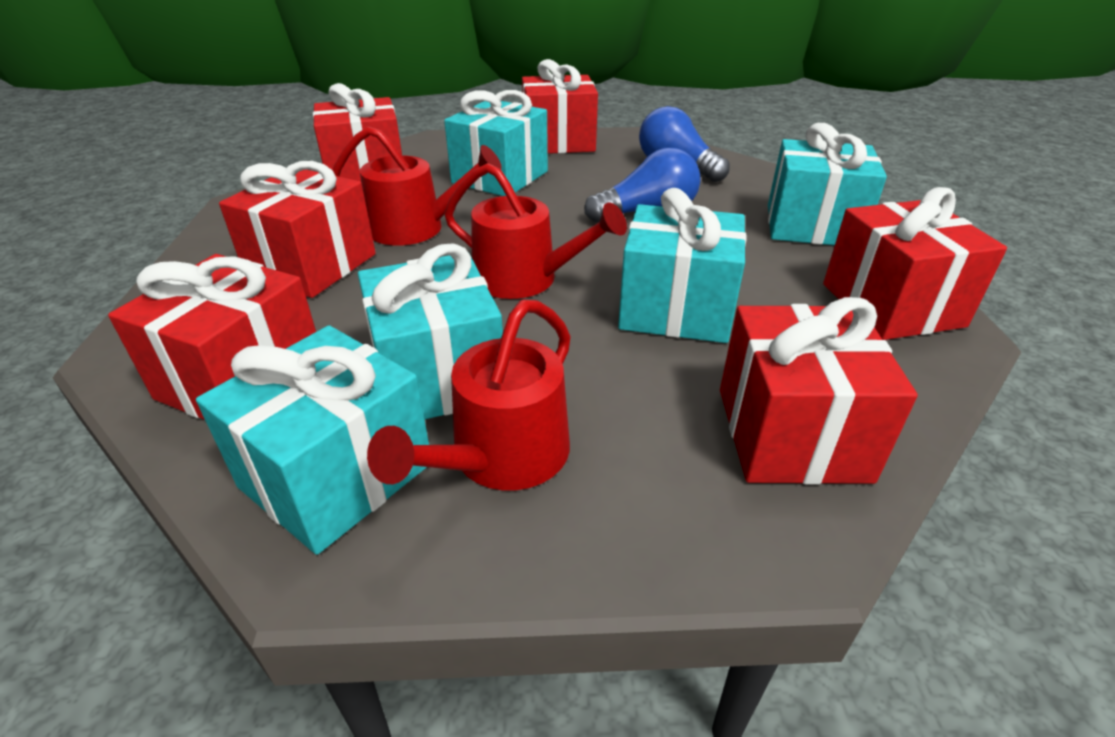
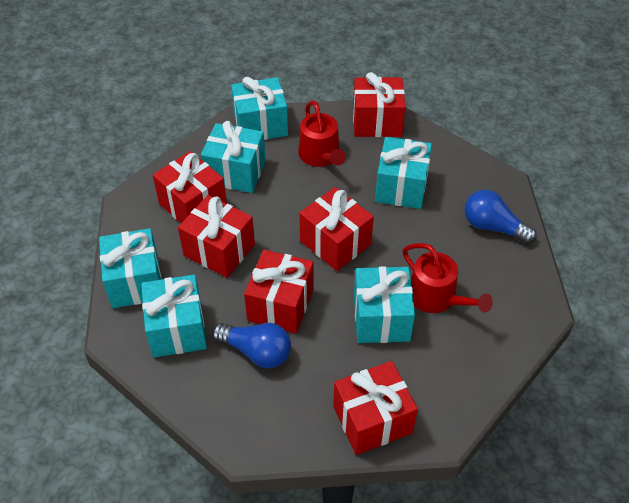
red watering can: [333,126,502,246] [367,300,571,490] [444,163,627,299] = 3 -> [298,100,346,167] [403,243,493,313] = 2
turquoise gift: [196,325,429,555] [358,244,503,419] [444,90,548,196] [618,188,747,343] [768,123,887,246] = 5 -> [99,228,162,308] [141,275,207,358] [201,121,266,193] [231,77,288,140] [354,266,415,343] [375,137,432,209] = 6

